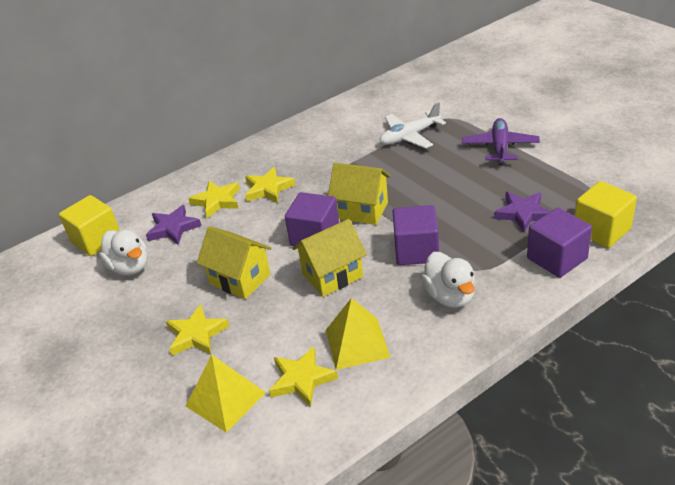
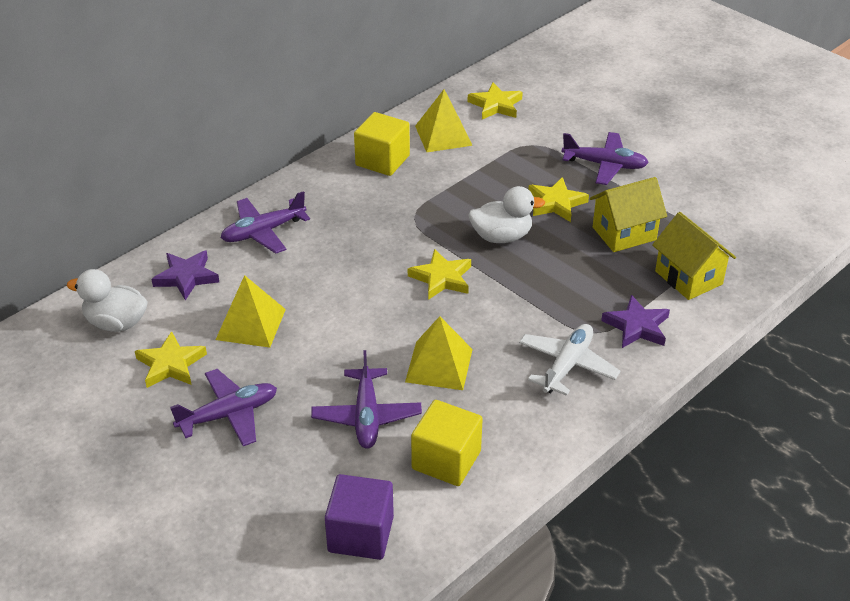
purple cube: [285,192,339,247] [393,205,439,265] [527,208,592,278] = 3 -> [325,474,394,560] = 1
purple plane: [462,118,540,165] = 1 -> [170,369,277,446] [221,191,310,254] [311,350,422,449] [562,132,649,185] = 4
yellow house: [197,226,272,299] [293,219,367,297] [328,163,391,225] = 3 -> [590,177,667,252] [652,212,736,300] = 2
yellow pyramid: [186,355,266,433] [326,298,391,370] = 2 -> [216,275,286,348] [405,316,473,390] [415,89,473,152] = 3

